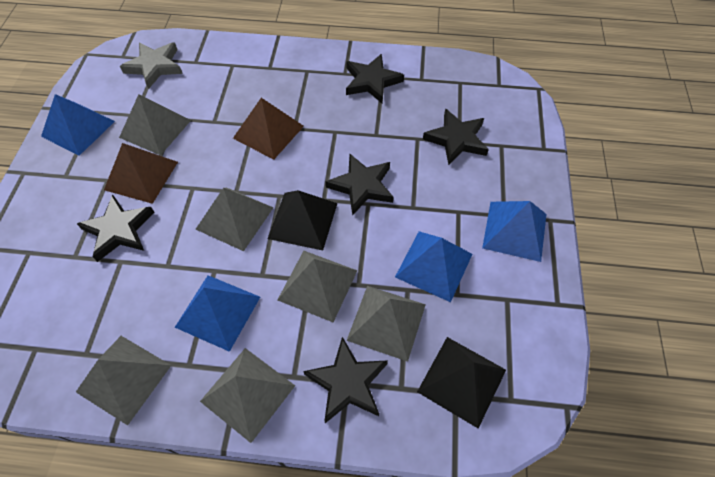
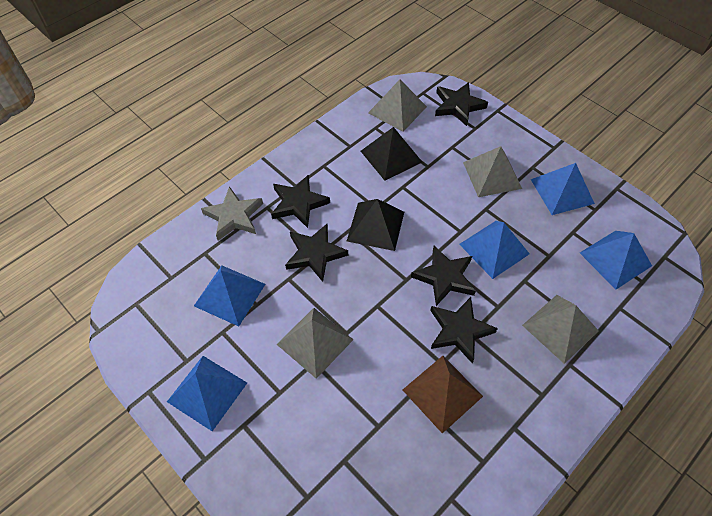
blue pyramid: [41,94,115,156] [175,275,260,352] [395,231,472,302] [482,201,546,262] = 4 -> [167,356,247,431] [194,265,265,326] [459,221,530,279] [531,163,595,215] [580,231,652,290] = 5
brown pyramid: [104,143,178,204] [233,98,304,160] = 2 -> [403,356,483,434] = 1
grey pyramid: [76,336,172,425] [119,94,191,156] [196,188,274,251] [200,348,295,443] [278,251,358,322] [347,286,426,362] = 6 -> [276,308,353,379] [368,80,427,132] [463,146,522,197] [522,295,599,364] = 4

